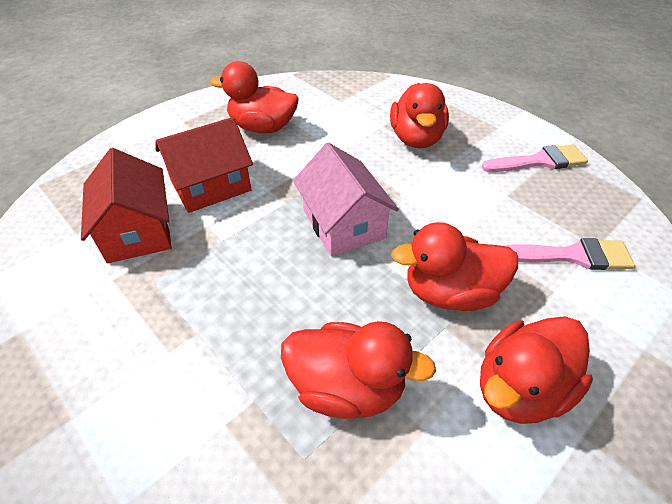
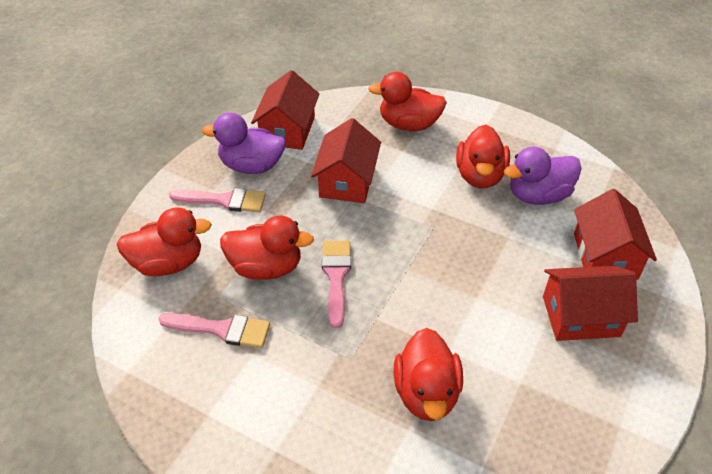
pink brush: [481,145,588,172] [504,238,635,270] = 2 -> [158,313,270,348] [169,188,266,212] [322,241,351,328] = 3
pink house: [293,143,399,257] = 1 -> none = 0
purple duck: none = 0 -> [202,112,286,174] [504,147,582,205] = 2
red house: [81,148,172,263] [155,117,253,213] = 2 -> [251,70,319,150] [311,118,381,203] [543,265,638,341] [574,189,657,279] = 4

